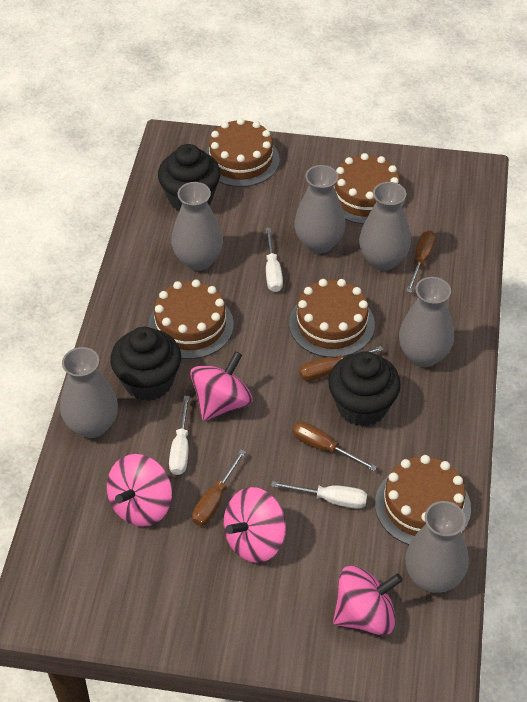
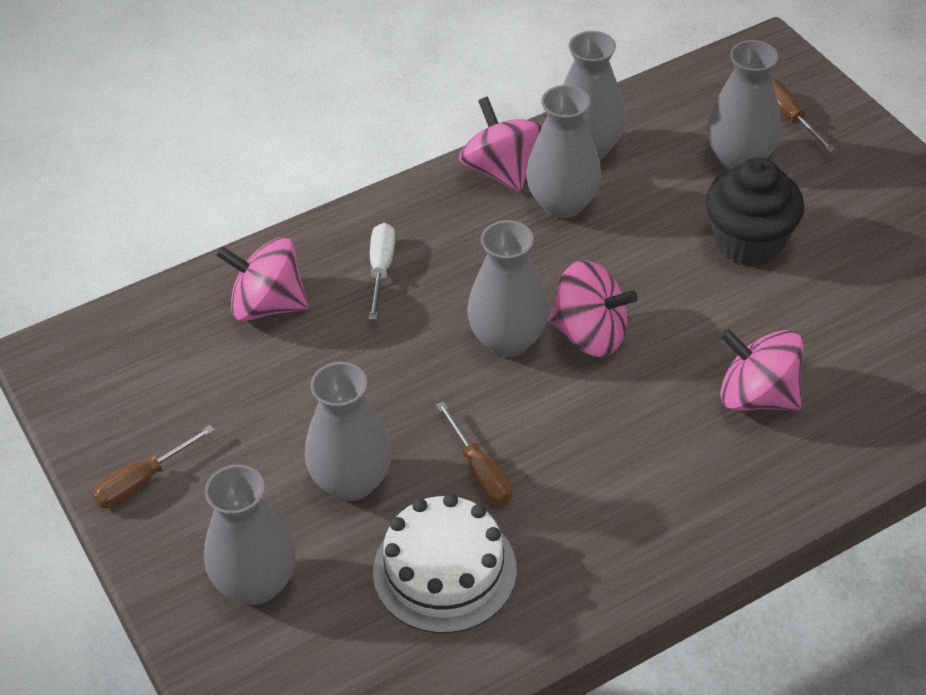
black cupcake: [110,327,181,401] [158,144,220,211] [328,351,401,427] = 3 -> [705,157,804,266] = 1
brown cake: [148,280,234,359] [205,118,280,187] [289,279,375,358] [334,153,405,224] [375,455,471,545] = 5 -> none = 0
brown screwdriver: [192,449,246,526] [292,421,377,471] [299,346,383,381] [406,230,436,293] = 4 -> [92,425,215,508] [436,402,512,505] [772,79,836,152] = 3
white cake: none = 0 -> [373,494,517,633] = 1
white screwdriver: [169,396,190,475] [265,228,283,292] [271,481,367,509] = 3 -> [369,223,395,320] = 1

